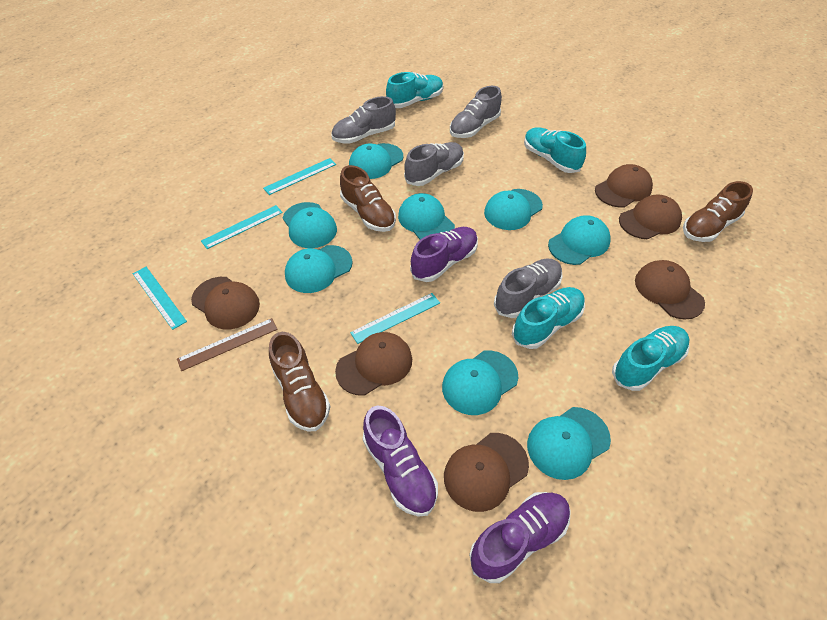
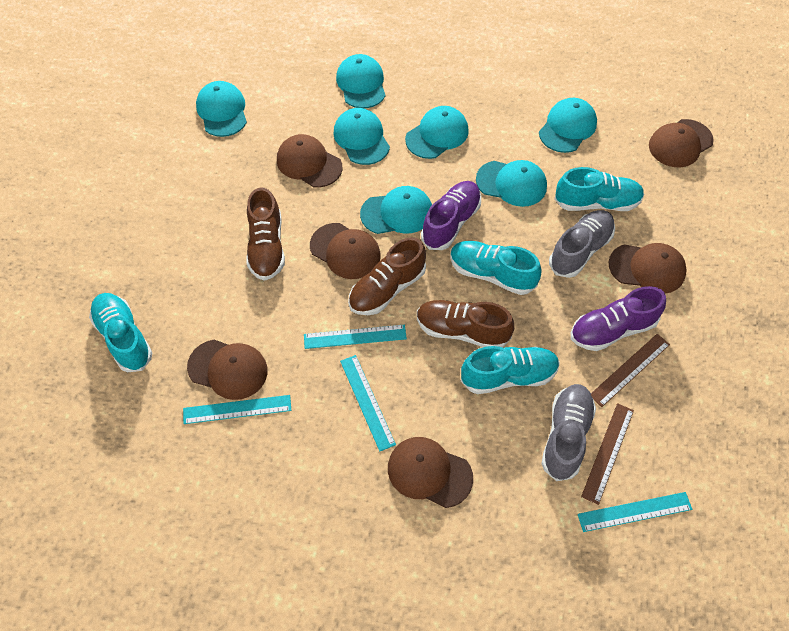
brown ruler: [177,318,278,371] = 1 -> [581,403,634,505] [591,334,670,407] = 2
grey shoe: [331,96,396,144] [404,142,464,186] [450,86,502,138] [494,258,563,318] = 4 -> [541,384,596,481] [549,210,615,278] = 2
purple shoe: [363,406,438,517] [410,227,478,282] [469,492,571,583] = 3 -> [421,181,481,250] [571,286,666,351] = 2
turquoise cap: [283,202,337,248] [285,245,352,293] [349,143,404,179] [398,193,455,240] [442,350,518,415] [484,189,543,230] [527,407,611,480] [548,215,611,265] = 8 -> [196,81,247,137] [334,108,390,165] [336,54,385,108] [360,186,432,234] [405,106,469,159] [476,160,547,207] [539,98,597,153] = 7

